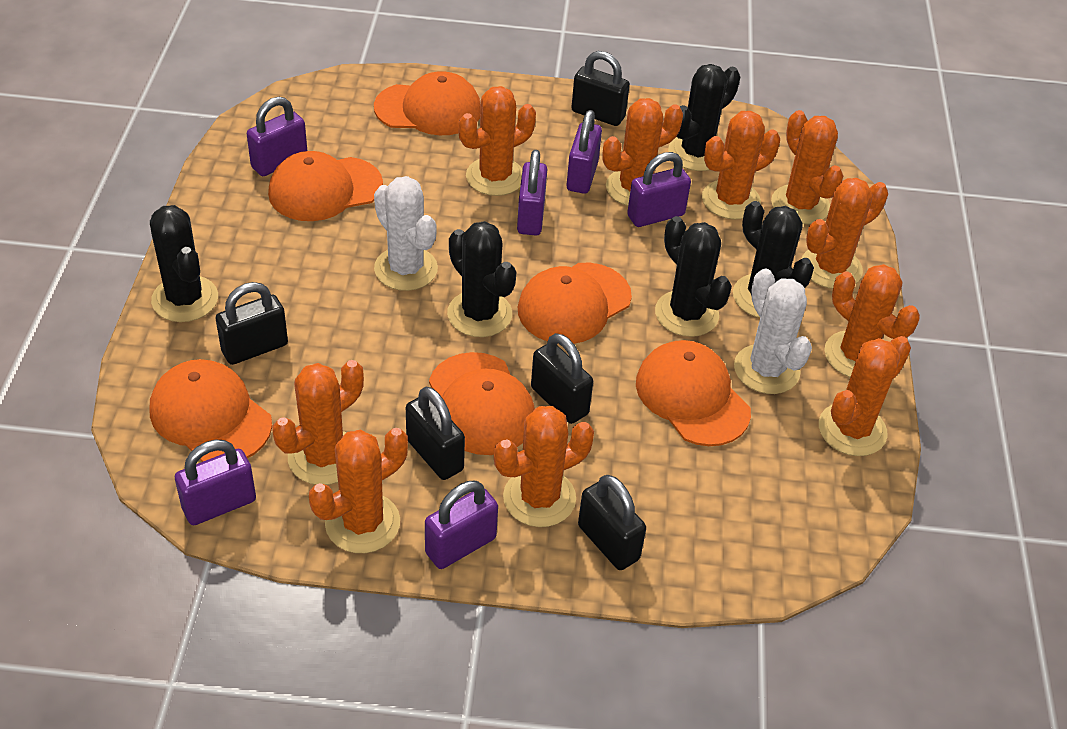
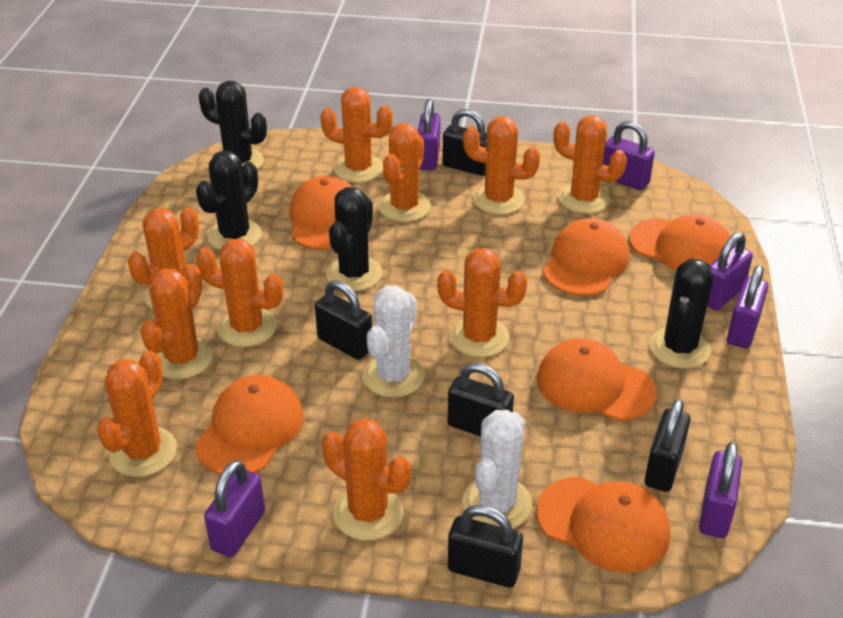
black cactus: [150,205,218,322] [447,221,516,337] [655,216,732,337] [668,64,740,171] [733,201,814,318] = 5 -> [196,150,262,250] [199,81,267,170] [326,187,382,291] [649,259,713,369] = 4

